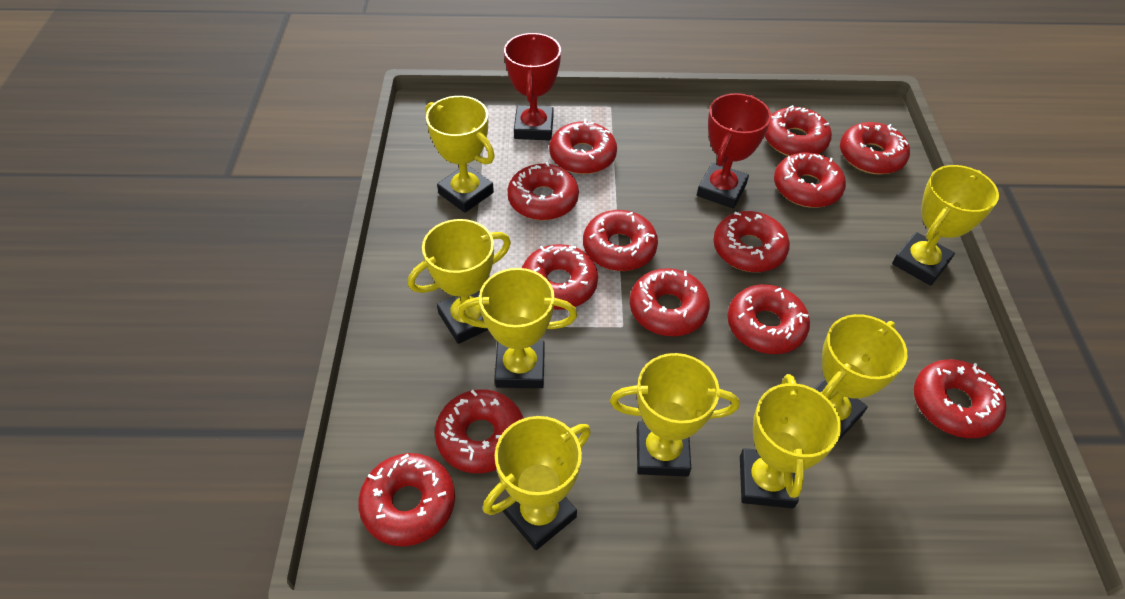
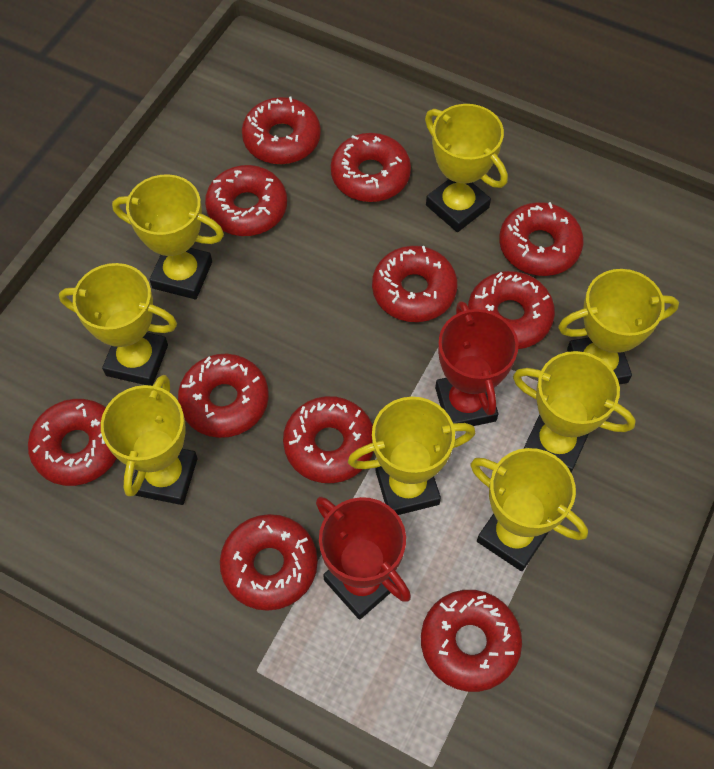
red donut: [358,453,455,546] [435,389,524,473] [507,162,579,220] [522,244,598,310] [549,119,617,174] [583,210,658,271] [630,268,710,336] [713,211,790,272] [728,284,810,354] [765,105,832,156] [774,152,846,208] [840,122,910,174] [914,359,1006,438] = 13 -> [28,399,117,486] [178,354,269,438] [205,165,287,236] [220,514,318,611] [242,97,321,164] [283,396,373,483] [331,133,411,202] [372,246,457,322] [421,590,522,692] [468,271,555,349] [499,202,584,276] = 11

